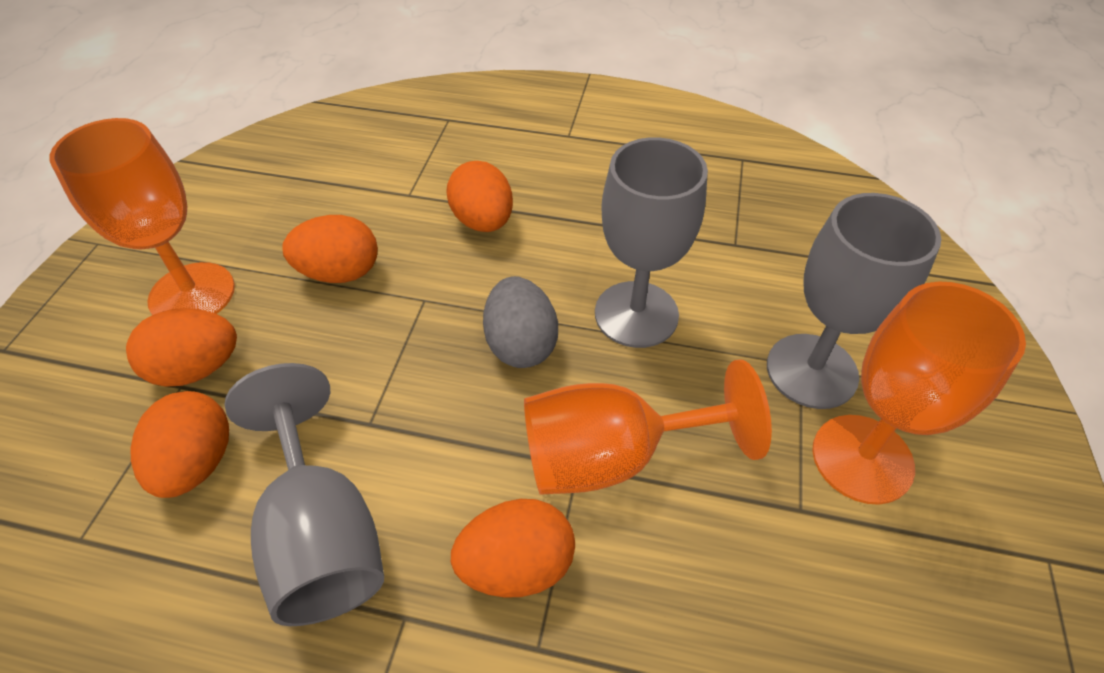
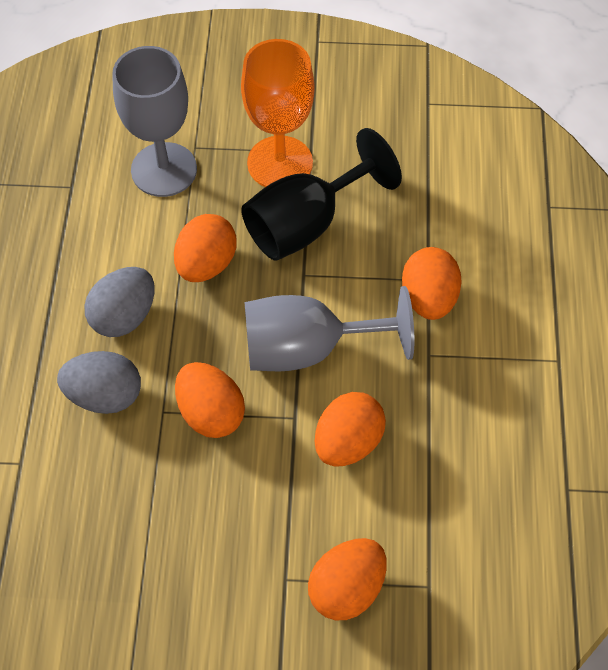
black goblet: none = 0 -> [241,128,402,261] = 1
grey egg: [483,276,558,368] = 1 -> [57,351,141,414] [84,267,155,337] = 2
grey goblet: [224,363,384,626] [595,137,708,348] [767,193,941,409] = 3 -> [112,46,197,197] [244,286,415,371] = 2
orange goblet: [49,118,235,315] [524,360,772,495] [812,281,1026,505] = 3 -> [241,39,315,187] = 1

